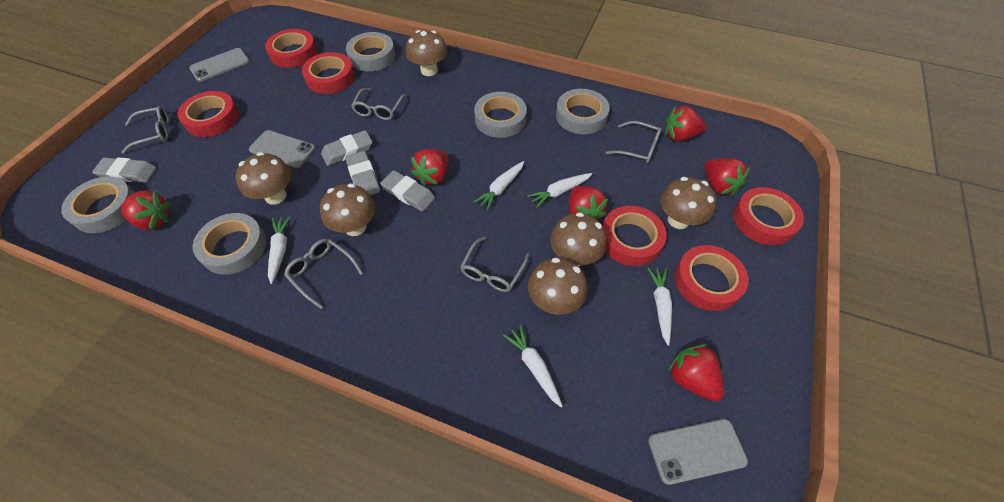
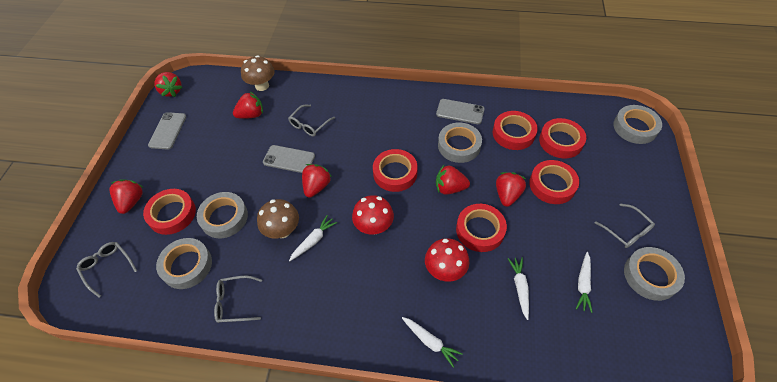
brown mushroom: [236,152,291,205] [320,183,375,236] [406,30,447,76] [528,257,588,315] [550,212,607,266] [660,177,716,229] = 6 -> [241,55,275,91] [257,199,299,238] = 2
grey eraser: [92,157,156,182] [321,130,372,166] [345,151,380,195] [380,170,435,212] = 4 -> none = 0
grey glasses: [122,106,169,153] [284,239,363,309] [351,88,407,120] [460,237,530,292] [606,121,662,164] = 5 -> [76,242,137,298] [214,276,262,323] [288,105,335,136] [595,203,655,248] = 4
red mushroom: none = 0 -> [352,195,394,235] [425,238,469,282] = 2
white carrot: [268,216,291,284] [474,161,524,210] [503,325,563,408] [527,173,592,208] [647,267,672,346] = 5 -> [289,215,337,261] [402,317,463,367] [508,257,529,320] [576,252,593,313] = 4

